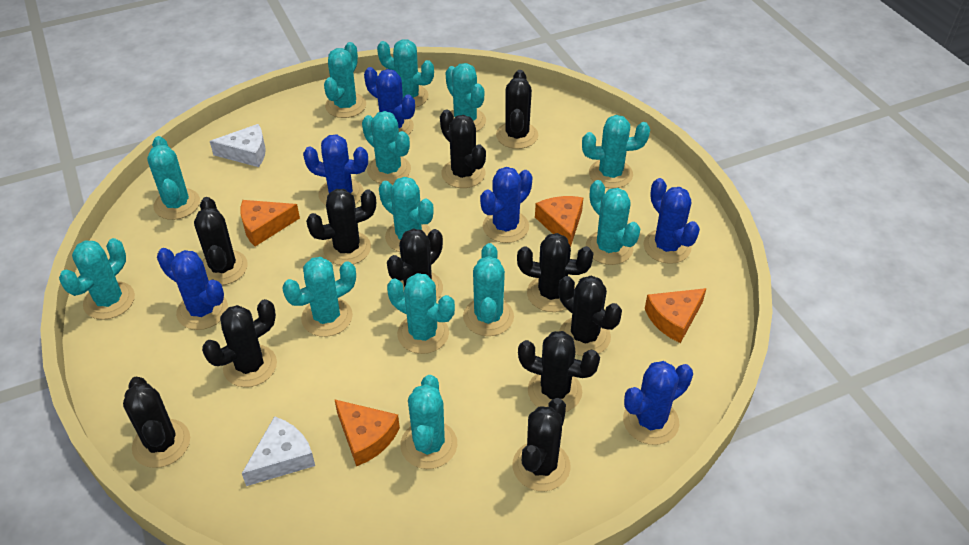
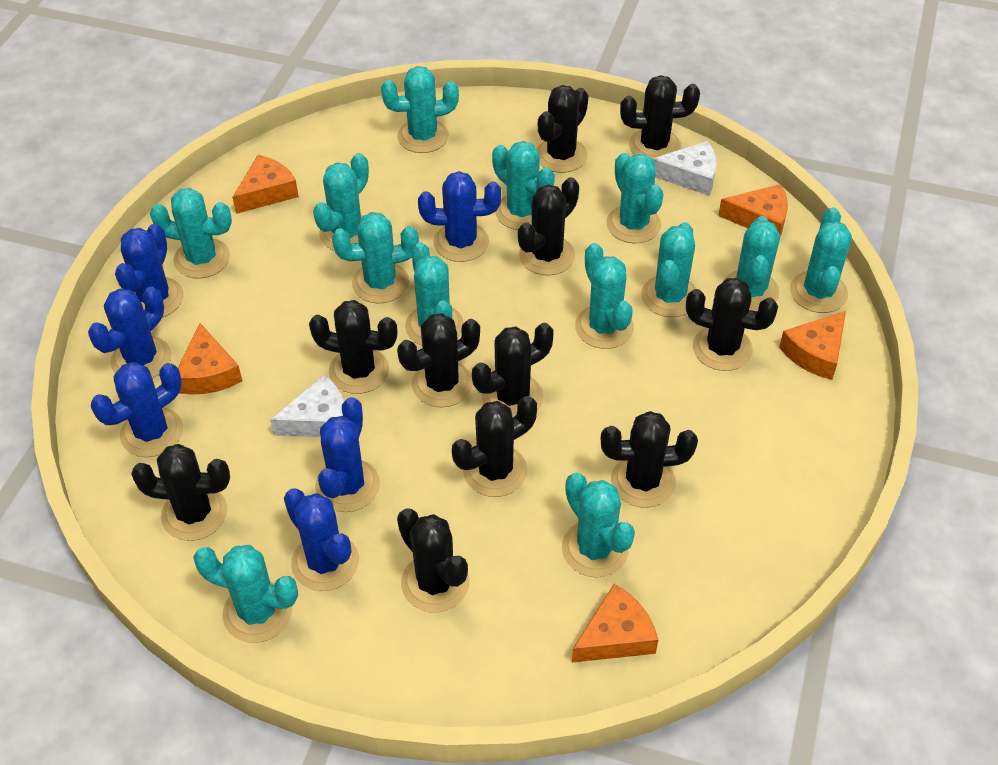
orange cheese: [240,200,300,246] [334,399,400,466] [535,196,584,248] [645,288,707,343] = 4 -> [178,323,242,395] [232,155,299,214] [572,584,658,663] [718,184,788,236] [779,311,846,380] = 5

